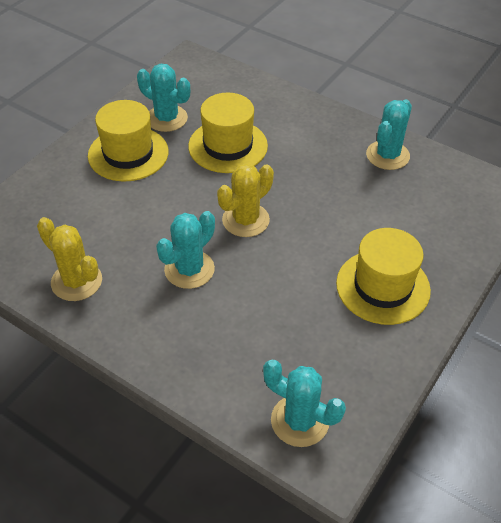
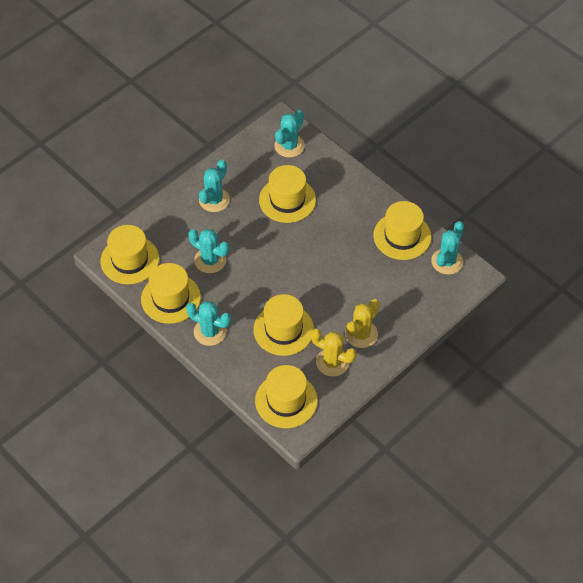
turquoise cactus: [137,64,190,132] [156,211,215,289] [263,360,346,447] [366,99,412,170] = 4 -> [186,301,231,346] [188,229,229,273] [199,160,230,212] [274,110,305,158] [431,221,464,275] = 5
yellow hat: [88,100,169,182] [188,93,268,173] [336,228,431,325] = 3 -> [101,225,159,284] [141,263,201,324] [253,294,314,356] [255,365,318,428] [259,165,316,223] [373,201,431,260] = 6

